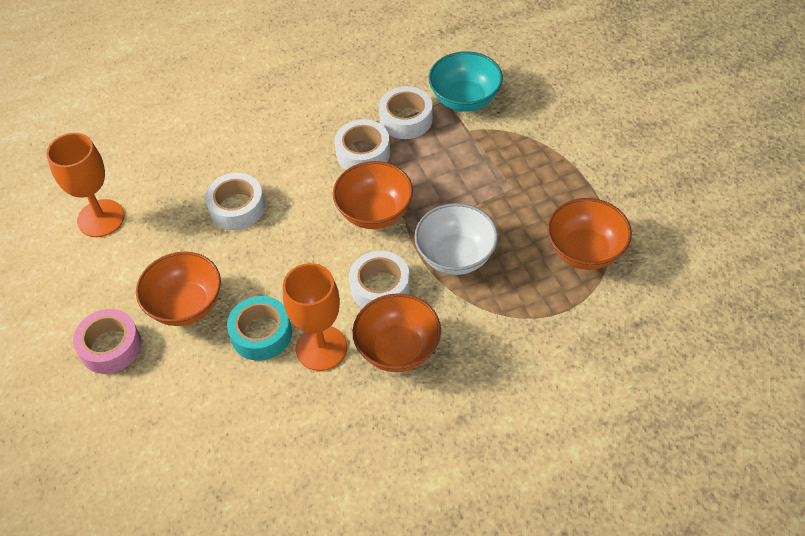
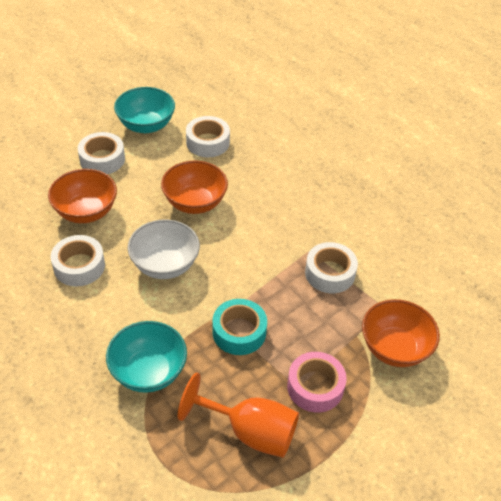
orange bowl: [136,252,221,326] [333,161,413,229] [353,293,441,372] [547,198,632,270] = 4 -> [48,169,117,223] [161,160,228,214] [362,299,440,367] = 3
orange goblet: [46,133,125,237] [283,263,347,371] = 2 -> [178,373,299,458] = 1
turquoise bowl: [429,51,503,112] = 1 -> [106,321,187,393] [114,87,175,133] = 2

